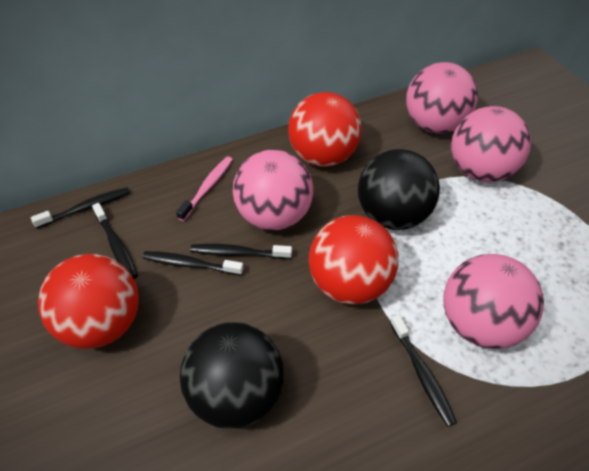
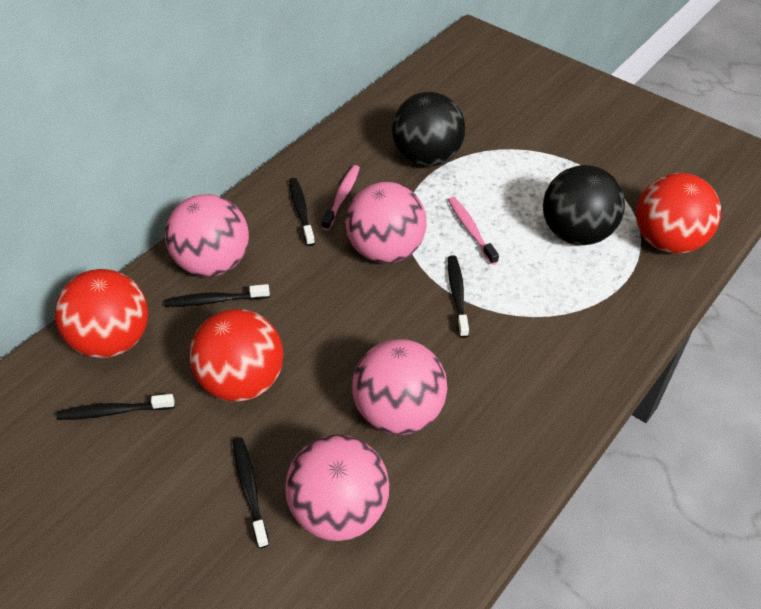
pink toothbrush: [176,156,233,221] = 1 -> [321,165,360,230] [448,197,499,265] = 2

